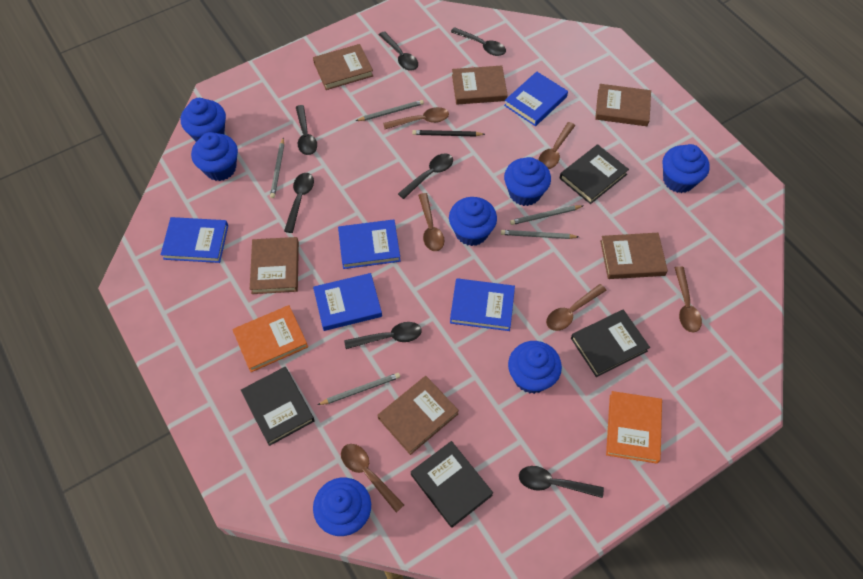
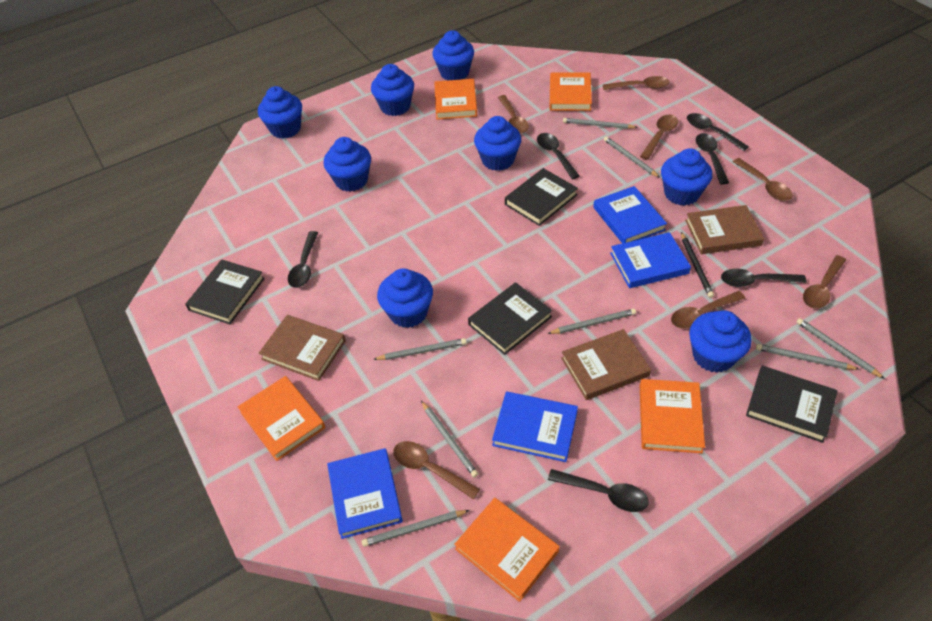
black spoon: [284,173,314,233] [296,105,317,155] [344,322,422,349] [379,31,418,71] [398,153,453,199] [451,27,506,56] [519,466,604,498] = 7 -> [288,231,318,288] [537,133,580,179] [548,469,649,512] [687,113,749,151] [696,133,729,185] [721,268,807,287] = 6
blue book: [161,217,228,263] [313,273,382,331] [338,219,400,269] [450,278,515,331] [504,71,568,126] = 5 -> [327,448,403,539] [492,391,578,462] [593,186,667,243] [610,232,691,288] = 4
blue cupcake: [181,98,226,142] [191,132,238,181] [313,478,371,536] [449,197,497,246] [504,157,551,206] [508,341,562,394] [663,144,710,193] = 7 -> [258,86,302,139] [324,137,371,192] [371,64,414,116] [377,268,433,328] [433,30,474,80] [474,116,521,171] [661,148,712,206] [689,310,752,373] = 8
brown book: [250,237,299,294] [313,44,373,90] [377,376,459,455] [452,66,508,105] [595,84,651,126] [600,233,668,279] = 6 -> [258,315,346,381] [561,329,651,400] [685,205,764,254] = 3
brown spoon: [341,444,404,512] [383,107,449,129] [418,193,444,251] [539,122,575,169] [546,284,607,331] [674,266,702,333] = 6 -> [393,441,480,499] [498,95,529,134] [603,76,670,90] [640,115,678,160] [671,291,745,329] [733,158,793,201] [803,255,846,309] = 7
grey pencil: [270,138,284,198] [318,373,400,405] [356,100,424,121] [501,230,578,239] [510,205,583,225] = 5 -> [362,510,470,547] [373,338,467,360] [421,401,478,477] [547,309,636,334] [563,118,638,129] [604,136,660,178] [756,344,859,370] [796,318,885,379] = 8
orange book: [232,305,308,372] [606,391,662,463] = 2 -> [238,376,325,461] [434,79,477,120] [454,498,560,602] [550,72,592,111] [640,379,705,453] = 5

